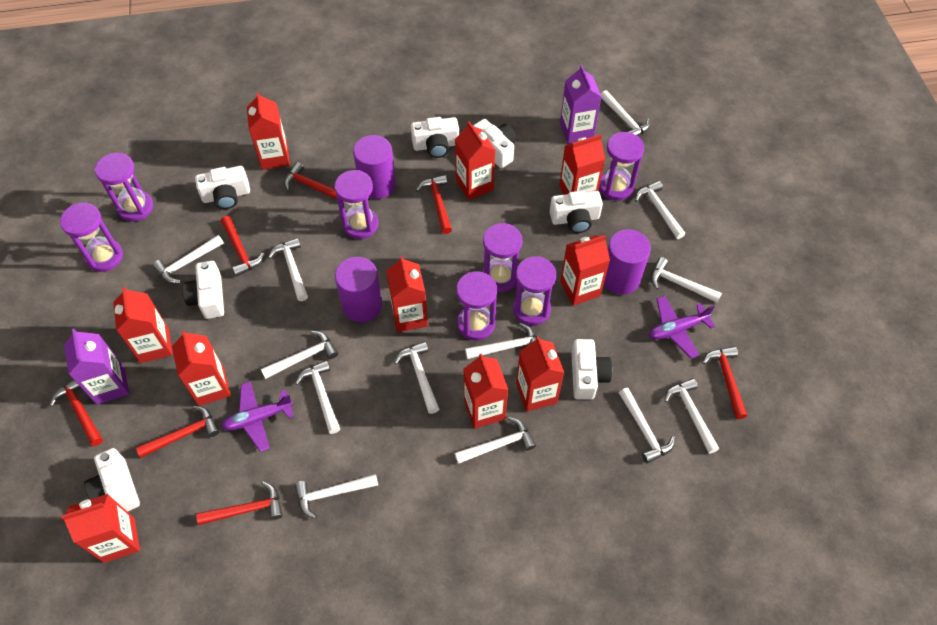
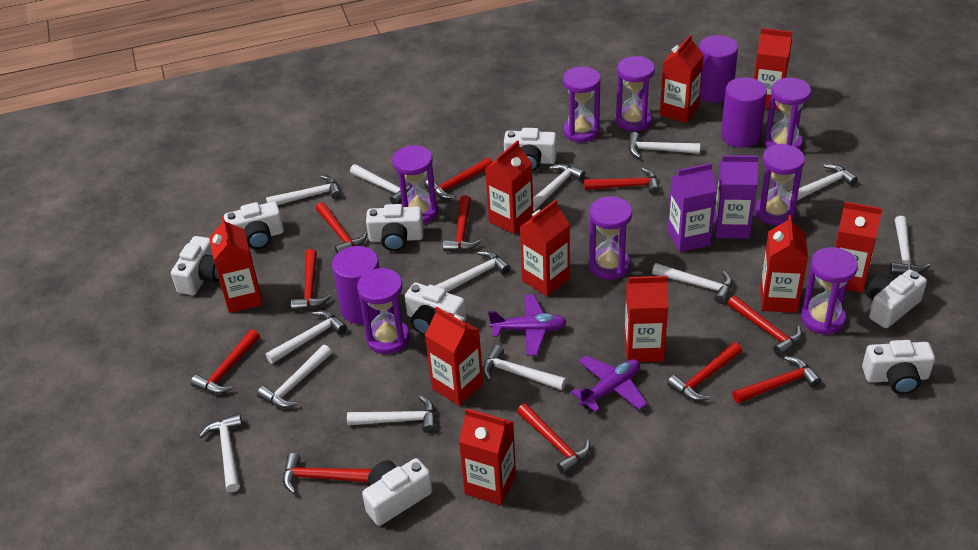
purple hourglass: [60,203,123,272] [94,153,153,221] [335,170,378,239] [456,271,497,341] [482,223,522,292] [513,256,556,326] [599,132,644,201] = 7 -> [357,268,409,354] [392,145,438,224] [563,67,601,142] [589,196,632,280] [616,56,655,132] [755,144,805,225] [764,78,811,150] [801,247,858,335] = 8
red hammer: [50,379,103,446] [136,406,220,458] [196,481,283,525] [221,216,264,277] [284,162,344,202] [416,175,452,234] [702,346,747,419] = 7 -> [191,329,260,394] [283,453,372,494] [291,249,331,311] [316,202,367,253] [424,157,493,199] [443,195,482,251] [517,403,590,475] [584,168,660,195] [667,342,742,401] [727,296,802,357] [732,356,821,404] = 11
white camera: [84,448,140,512] [182,261,224,319] [195,166,250,209] [411,117,459,158] [473,119,516,168] [550,191,603,233] [571,339,612,400] = 7 -> [171,236,219,295] [224,202,284,249] [362,458,432,526] [366,204,424,251] [405,283,466,335] [504,128,557,171] [862,340,935,394] [866,269,927,328] = 8

